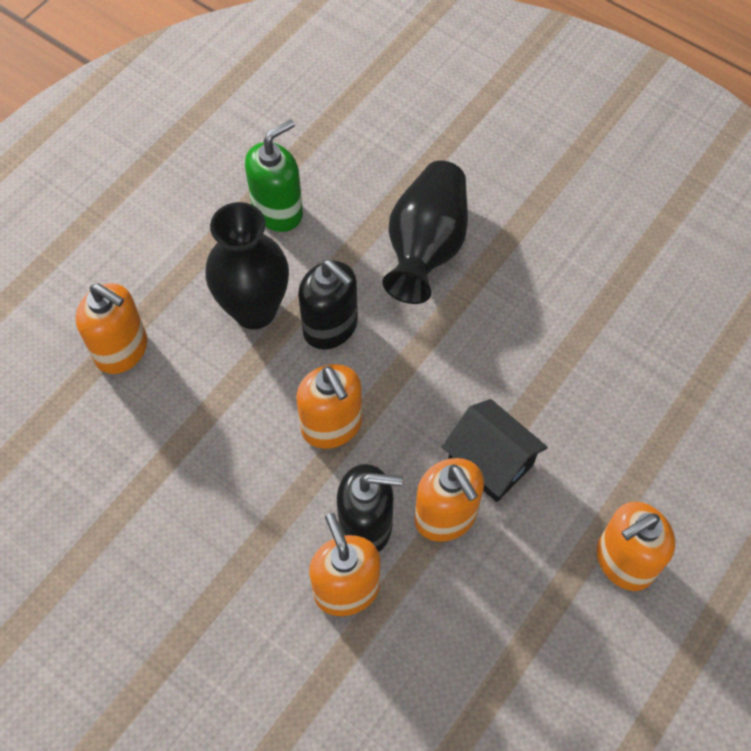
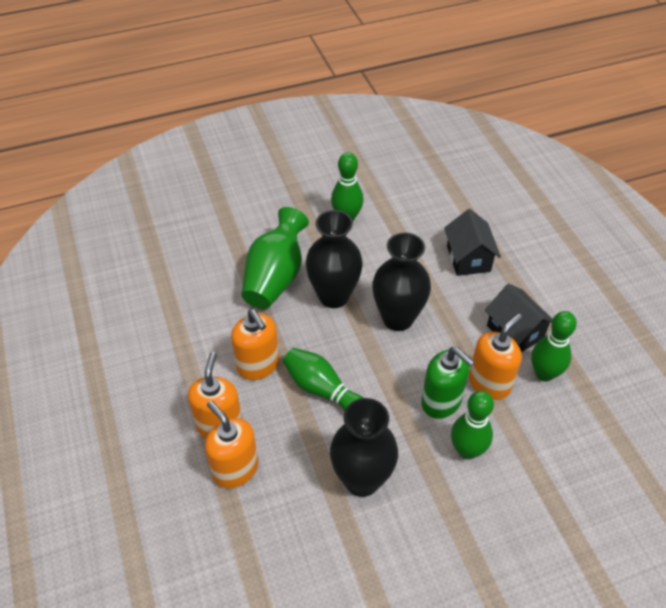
black house: [442,399,548,502] = 1 -> [444,209,501,276] [485,284,552,352] = 2
black soap dispenser: [298,260,358,350] [337,464,402,552] = 2 -> none = 0
black vase: [205,202,289,329] [382,161,468,304] = 2 -> [305,210,363,308] [330,398,398,497] [372,232,431,331] = 3
green bowling pin: none = 0 -> [283,348,363,411] [331,152,364,221] [451,391,494,459] [531,311,577,382] = 4
green vase: none = 0 -> [242,207,309,309] = 1
orange soap dispenser: [76,283,147,374] [296,364,362,449] [309,513,380,616] [415,458,484,542] [597,502,675,591] = 5 -> [188,352,242,438] [205,401,258,488] [231,309,279,380] [469,314,522,400] = 4

